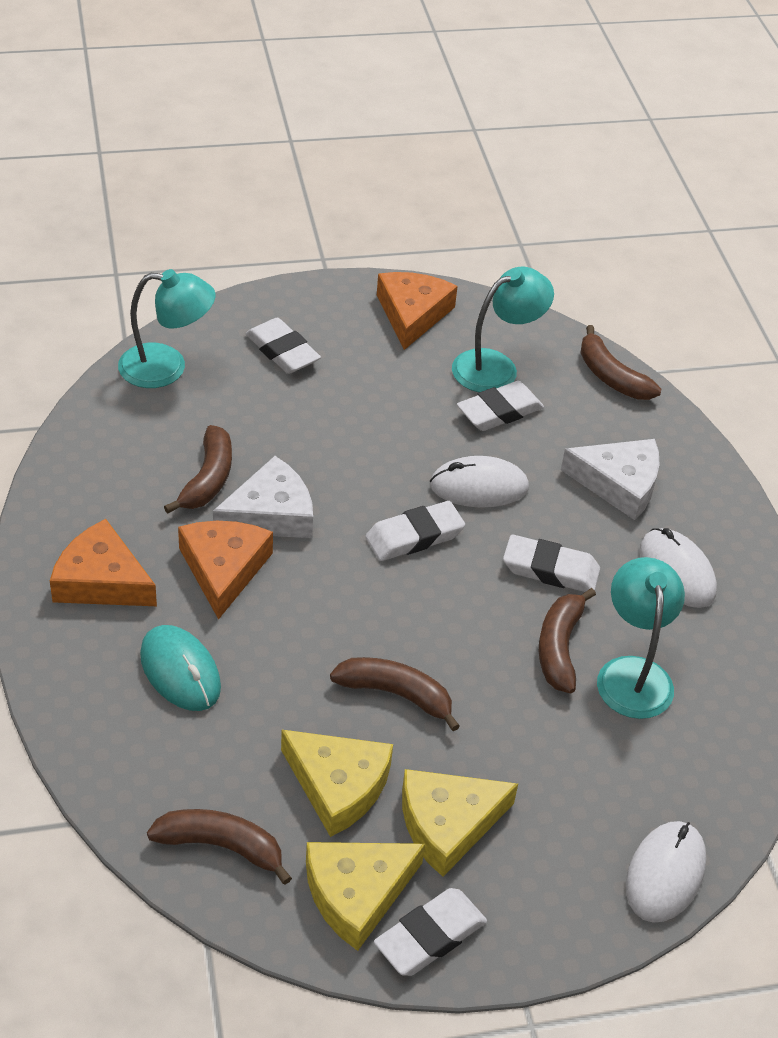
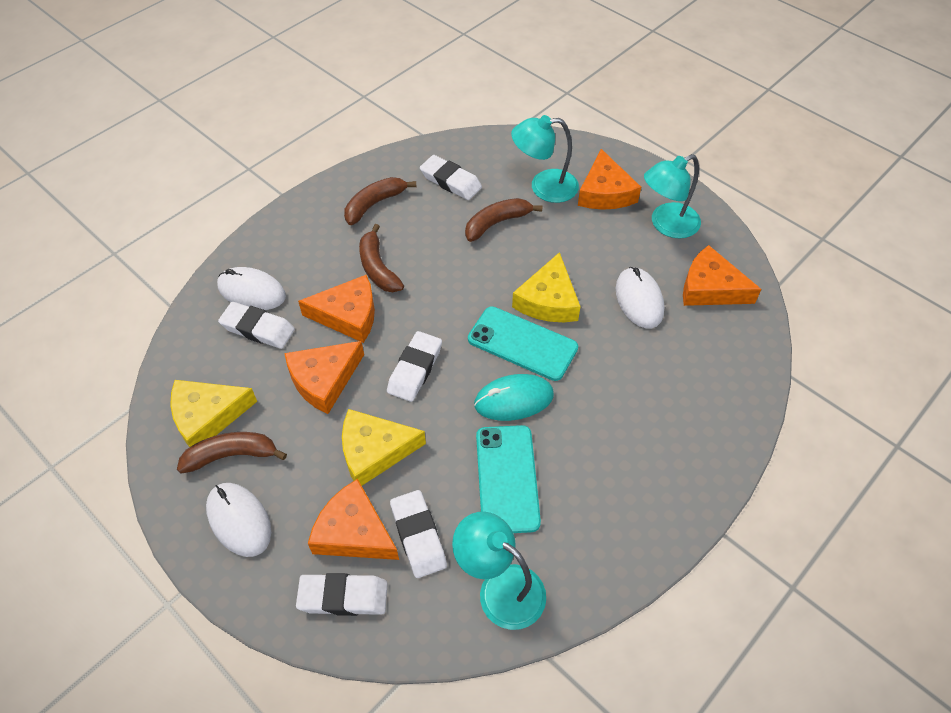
brown banana: [147,809,292,885] [164,425,232,514] [330,657,460,731] [539,588,596,693] [581,325,661,400] = 5 -> [177,432,287,474] [344,177,417,225] [359,224,404,292] [465,198,543,242] = 4
orange cheese: [50,519,157,606] [178,521,273,620] [377,272,458,350] = 3 -> [284,341,364,414] [298,275,375,343] [308,479,399,560] [578,149,641,210] [683,245,761,306] = 5
turquoise phone: none = 0 -> [468,306,578,381] [476,425,541,533] = 2
white cheese: [213,456,313,538] [561,439,660,520] = 2 -> none = 0

